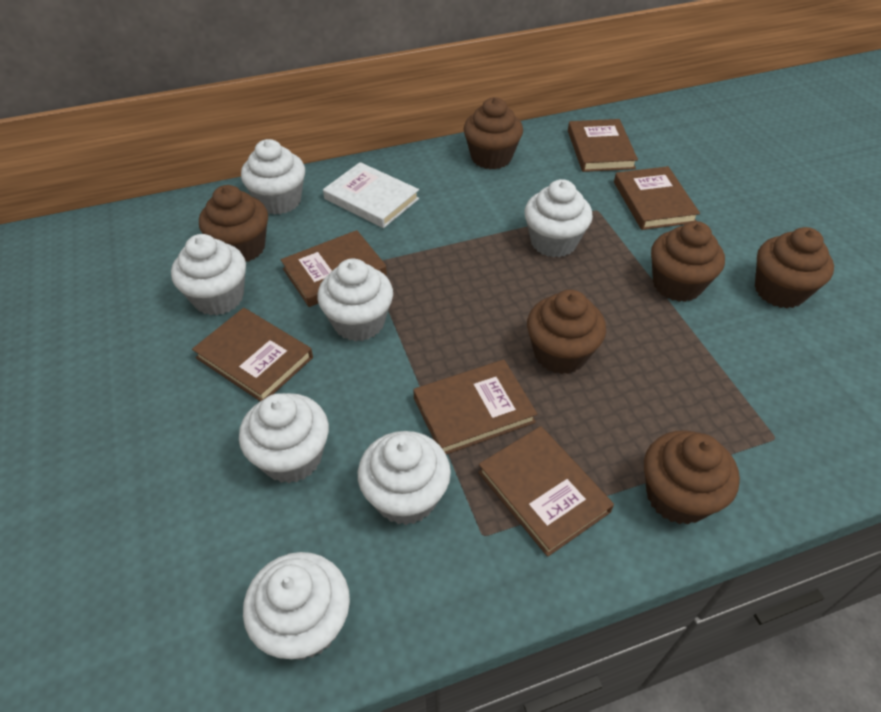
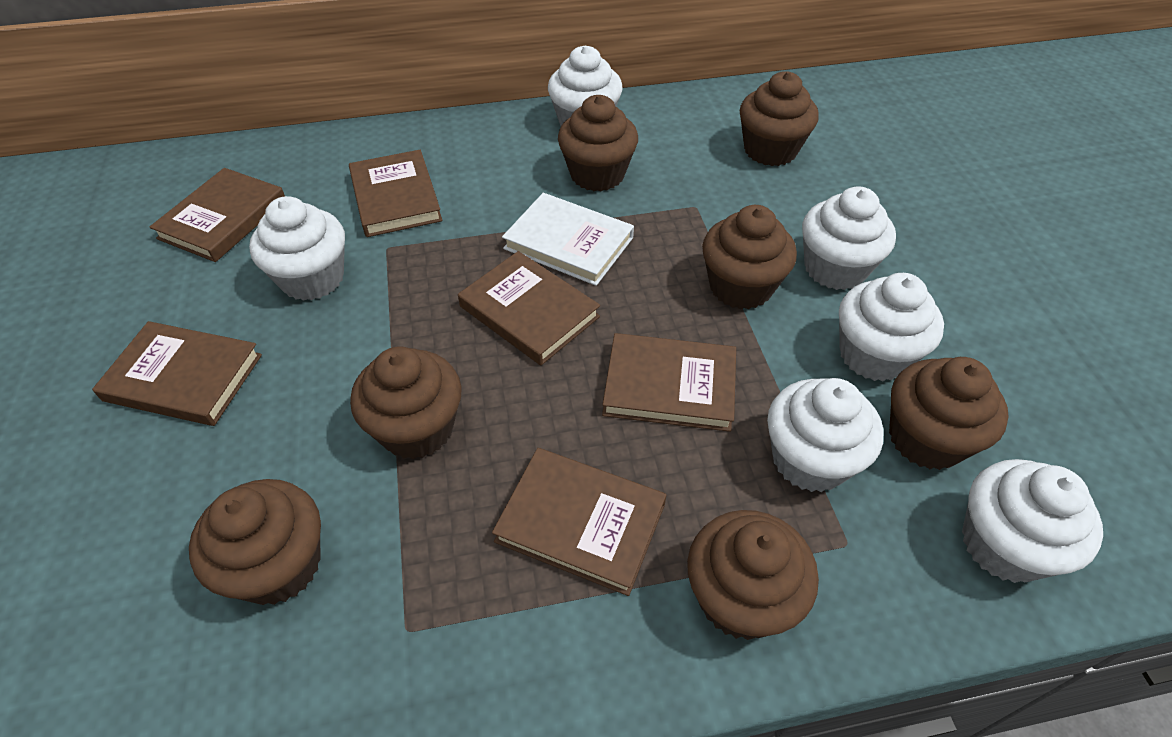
brown cupcake: [199,185,268,262] [464,97,523,170] [527,290,606,374] [644,430,740,525] [651,221,725,302] [755,227,834,308] = 6 -> [189,479,321,605] [350,346,462,459] [558,95,638,191] [687,510,819,640] [702,205,797,309] [740,71,819,166] [889,357,1009,470] = 7
white cupcake: [171,234,246,315] [239,393,329,483] [241,139,305,215] [243,552,350,660] [317,258,393,342] [358,431,451,525] [524,179,593,258] = 7 -> [249,196,345,301] [548,46,623,126] [767,378,883,492] [802,186,896,290] [839,273,944,381] [962,459,1103,583] = 6

